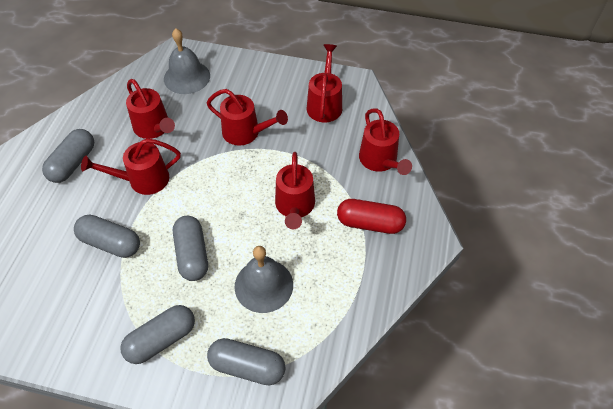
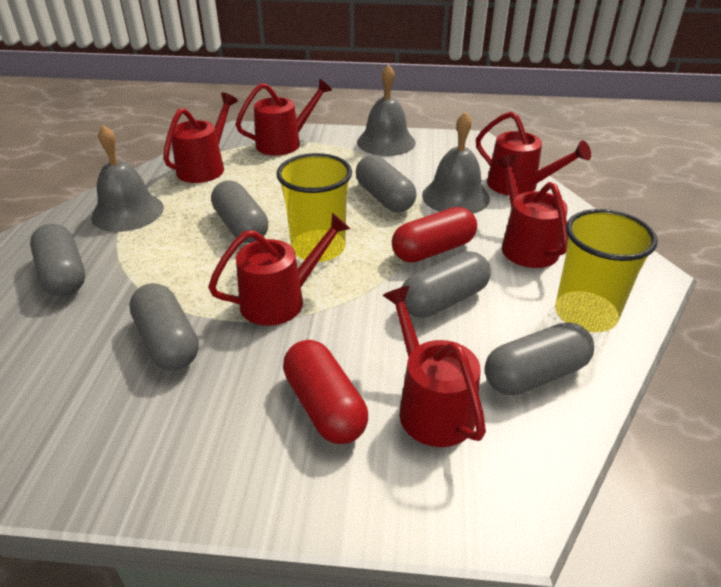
grey bell: [164,28,210,94] [234,246,293,313] = 2 -> [91,125,164,232] [357,64,416,156] [422,111,490,214] = 3
grey capsule: [42,129,94,183] [74,214,140,258] [120,305,195,364] [173,216,208,281] [207,338,286,385] = 5 -> [30,224,85,296] [129,283,199,370] [211,181,268,243] [356,155,417,212] [402,251,490,318] [485,322,594,395] = 6
red capsule: [337,199,406,234] = 1 -> [283,340,368,444] [392,207,477,263] = 2
yellow cup: none = 0 -> [276,153,352,262] [555,209,658,332] = 2

